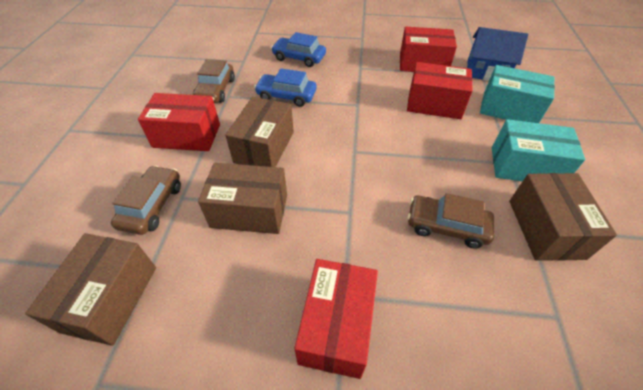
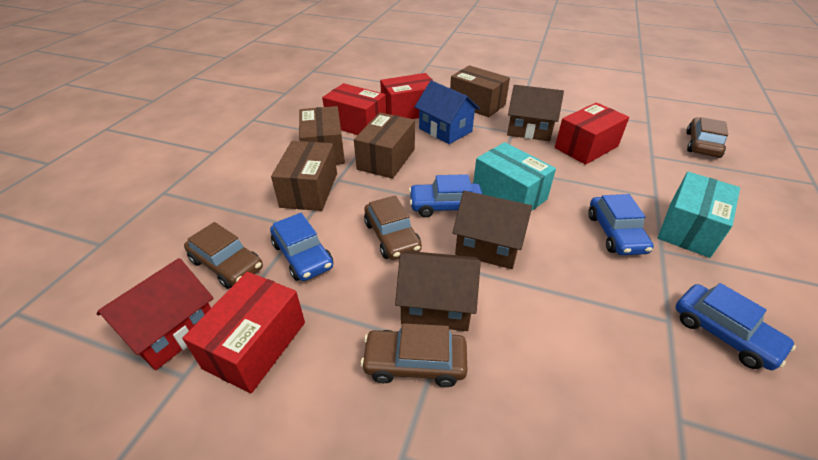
blue car: [254,68,317,107] [271,32,326,67] = 2 -> [270,213,333,281] [409,174,482,217] [588,194,654,255] [675,283,796,370] = 4
brown car: [111,166,181,235] [193,59,235,103] [408,193,494,249] = 3 -> [184,222,263,289] [361,323,467,387] [364,195,422,260] [686,117,728,158] = 4
brown house: none = 0 -> [395,251,481,331] [453,191,532,269] [507,85,564,141] = 3
red house: none = 0 -> [96,258,214,370] = 1

